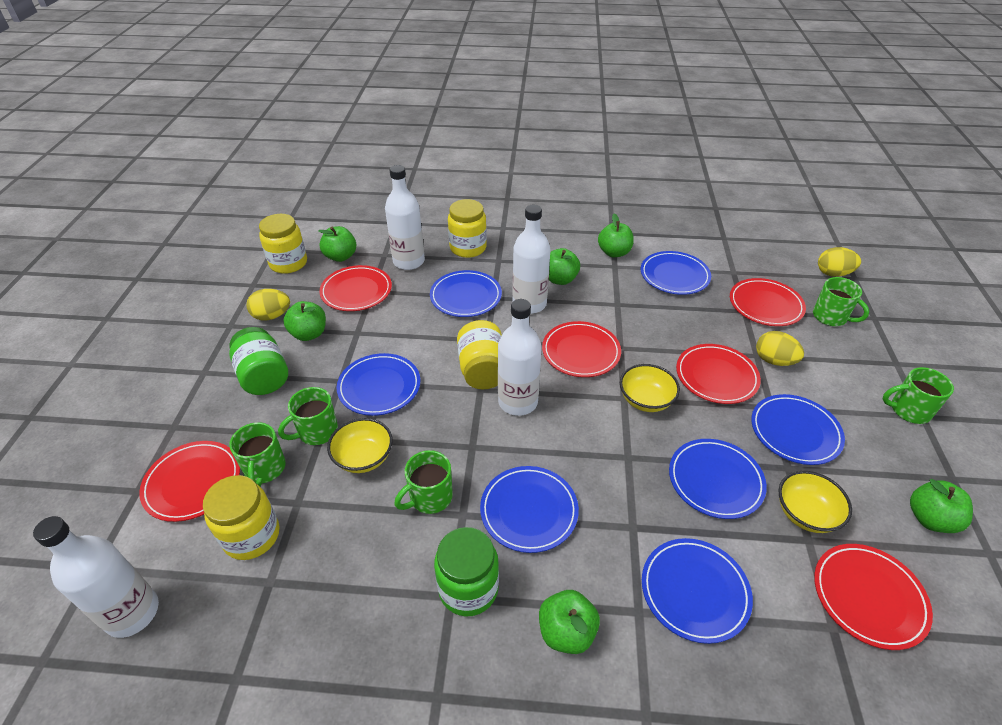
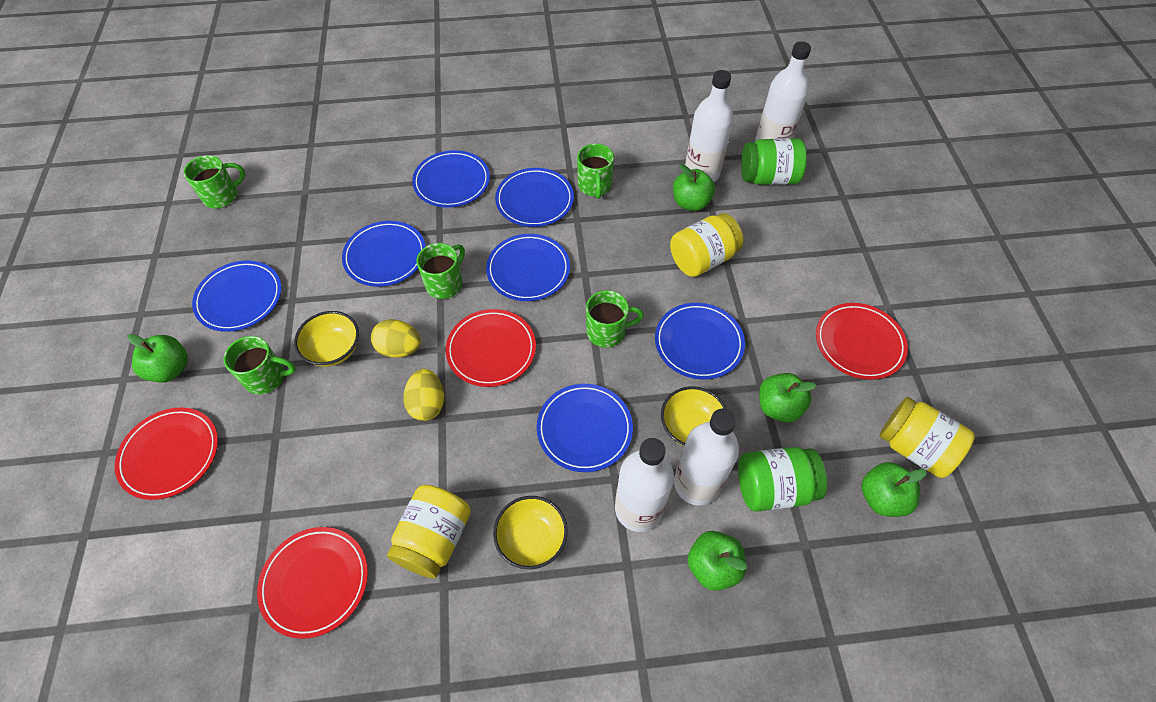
green apple: [283,301,326,341] [318,226,356,262] [539,590,600,654] [549,248,580,285] [598,213,634,257] [910,479,973,533] = 6 -> [127,334,188,383] [673,164,715,211] [687,531,747,591] [759,373,817,423] [861,462,927,517] = 5
red plate: [139,441,240,522] [320,265,392,311] [542,321,621,377] [676,344,761,404] [730,278,806,326] [814,544,933,650] = 6 -> [115,408,218,500] [257,527,368,639] [445,309,536,387] [816,303,908,380] = 4
yellow egg: [246,289,290,320] [756,331,804,366] [818,247,861,277] = 3 -> [371,319,421,358] [403,369,444,421] = 2
yellow jar: [203,475,280,560] [259,214,307,274] [448,199,487,258] [457,320,502,389] = 4 -> [387,485,471,578] [670,213,744,277] [880,397,975,478] = 3

